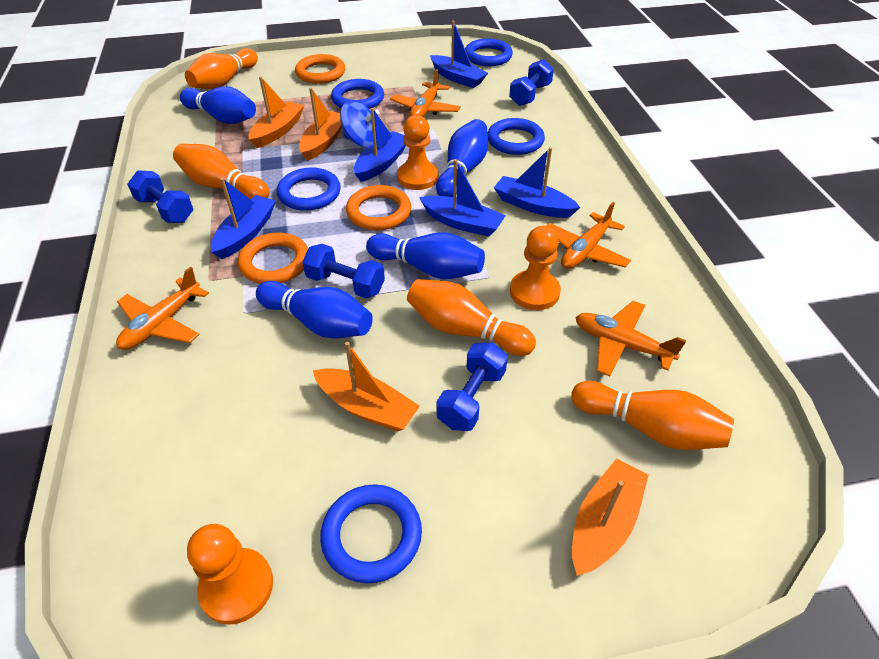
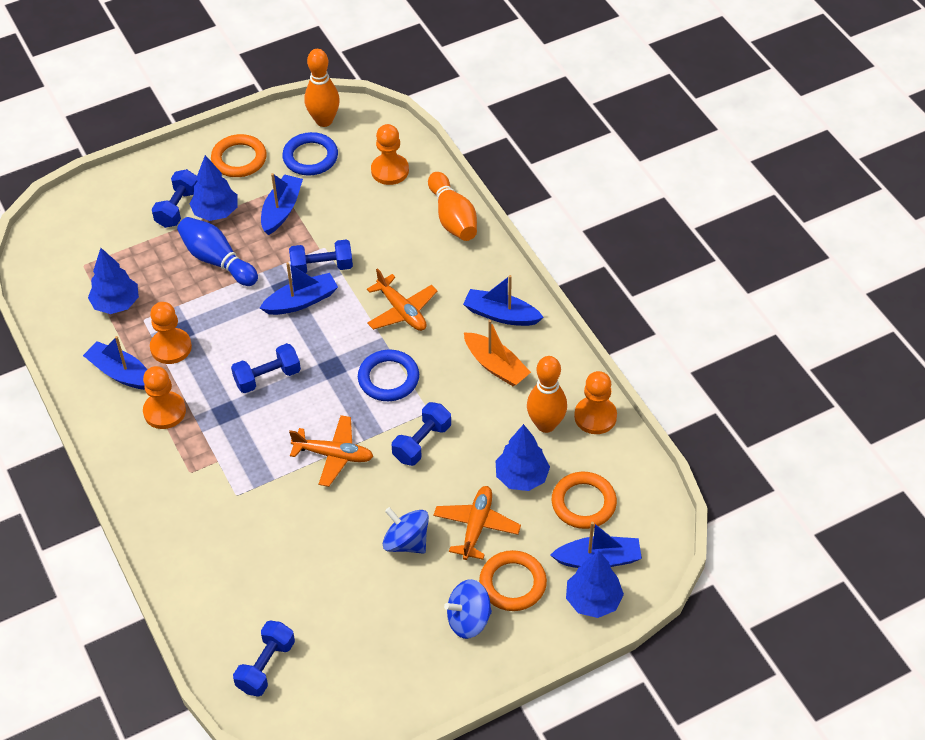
blue bowling pin: [180,86,256,124] [256,281,373,339] [366,232,485,279] [436,119,488,197] = 4 -> [177,217,258,286] = 1
blue dumbbell: [127,170,193,223] [302,244,385,299] [437,343,508,431] [509,59,554,106] = 4 -> [152,169,198,228] [231,343,301,393] [233,620,295,697] [289,239,353,274] [392,402,451,466] = 5
blue ring: [277,168,341,211] [320,484,422,583] [331,79,384,109] [465,39,513,66] [488,118,545,155] = 5 -> [282,132,338,176] [358,350,419,401] = 2
blue spinning top: [340,101,380,148] = 1 -> [383,507,429,554] [444,579,492,639] = 2
blue tree: none = 0 -> [88,248,139,314] [190,155,238,221] [495,424,550,491] [566,550,624,618] = 4
orange boat: [248,77,304,148] [299,87,342,161] [313,342,420,432] [572,458,649,576] = 4 -> [464,320,531,386] = 1
orange bowling pin: [173,144,269,199] [185,48,258,89] [407,279,536,356] [571,381,734,450] = 4 -> [305,49,340,127] [428,172,477,241] [527,356,567,433] = 3
orange pawn: [187,524,273,625] [397,115,439,190] [510,226,561,310] = 3 -> [143,366,186,429] [150,302,192,364] [371,124,409,185] [574,371,617,434] = 4
orange plane: [116,267,209,350] [390,69,461,117] [546,202,631,269] [576,301,687,376] = 4 -> [289,415,374,487] [367,268,438,331] [434,486,521,560] = 3

